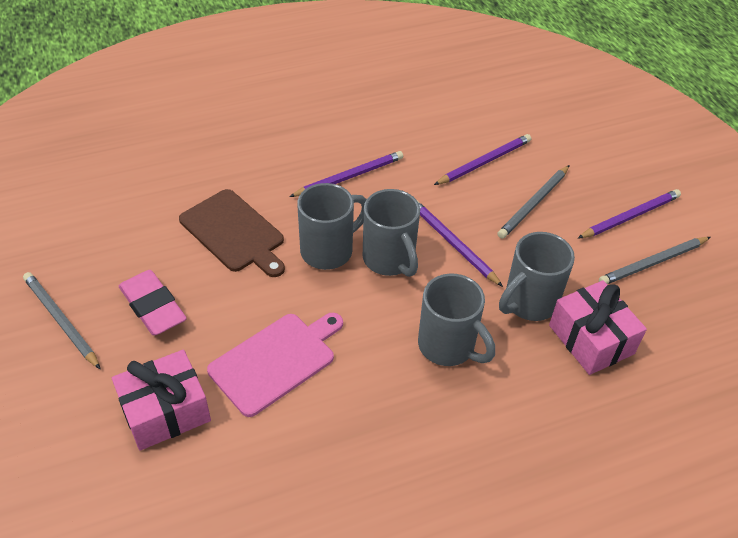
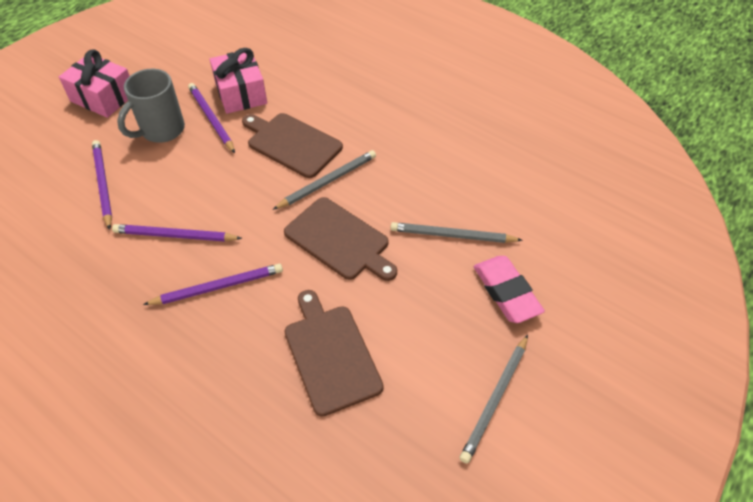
brown cutting board: [179,189,285,277] = 1 -> [242,113,343,178] [284,197,397,281] [284,290,384,417] = 3
grey mug: [297,183,367,270] [363,189,420,277] [418,273,495,366] [499,232,575,321] = 4 -> [117,69,185,143] = 1
pink cutting board: [207,313,343,417] = 1 -> none = 0

